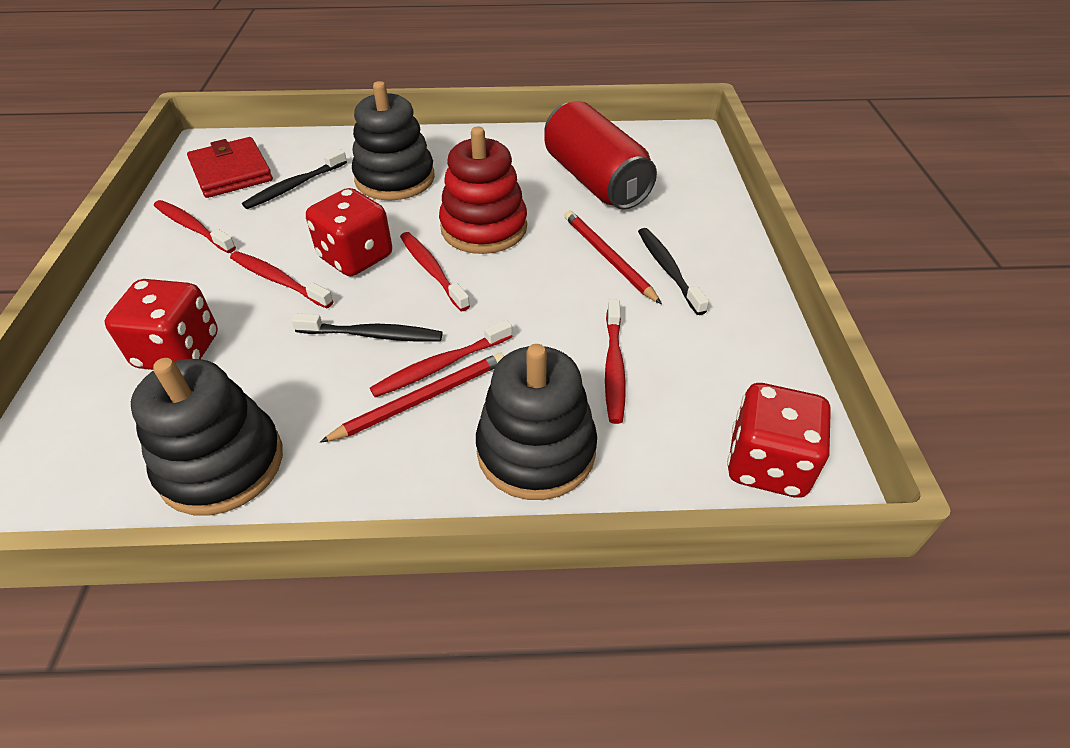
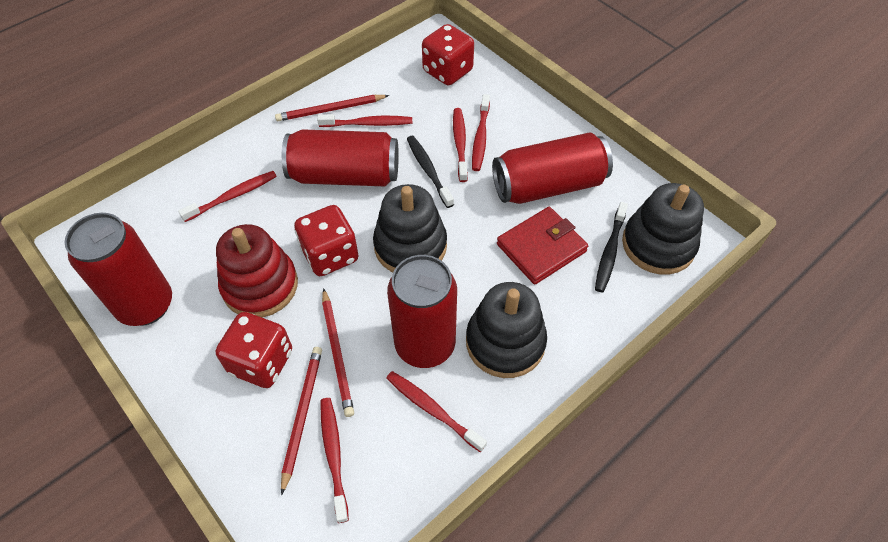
black toothbrush: [242,149,347,209] [291,313,442,342] [638,228,709,315] = 3 -> [407,136,454,208] [595,202,628,292] = 2
red can: [545,101,657,210] = 1 -> [65,213,172,326] [282,129,399,187] [387,255,457,368] [492,132,613,204] = 4
red pencil: [320,353,504,443] [564,211,662,304] = 2 -> [275,95,389,121] [281,347,322,495] [322,288,354,417] = 3
red toothbrush: [154,200,236,253] [230,251,334,309] [370,319,513,397] [400,232,470,311] [605,299,626,424] = 5 -> [178,171,277,222] [317,114,412,127] [321,398,349,523] [386,371,487,452] [453,108,468,182] [472,94,490,171] = 6

